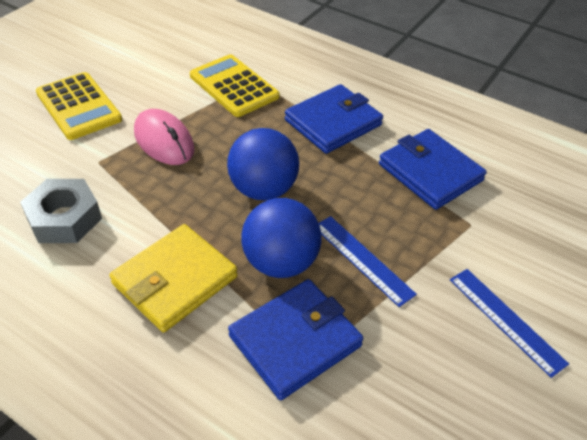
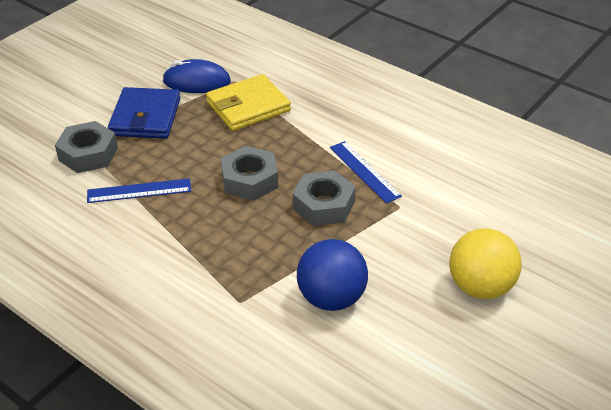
blue ball: [227,128,299,200] [241,198,321,278] = 2 -> [297,239,368,311] = 1
blue mouse: none = 0 -> [163,59,231,93] = 1
blue wallet: [228,279,363,400] [285,84,383,154] [379,129,487,210] = 3 -> [108,87,180,139] = 1
grey nut: [20,179,102,243] = 1 -> [55,121,118,173] [221,146,278,201] [293,170,356,226] = 3
pink mouse: [134,109,195,165] = 1 -> none = 0
yellow ball: none = 0 -> [449,229,522,299] = 1
yellow calculator: [36,72,122,140] [190,54,280,117] = 2 -> none = 0

